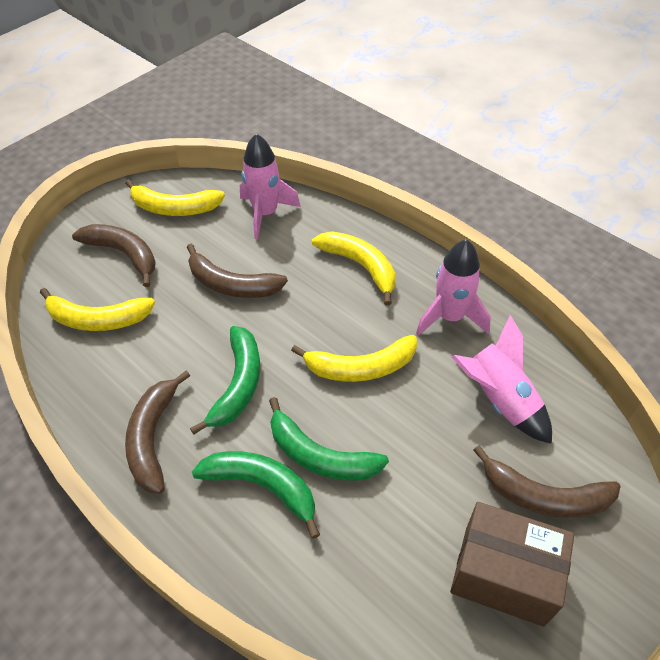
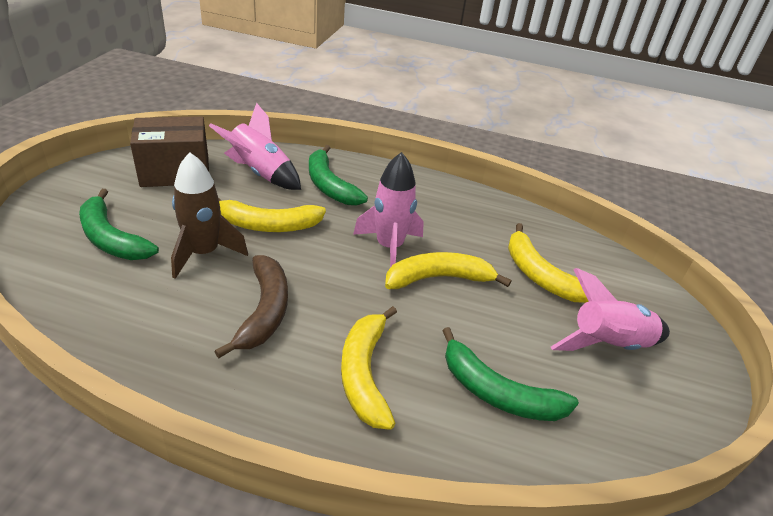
brown banana: [72,224,156,287] [125,371,190,494] [187,244,288,298] [473,446,621,518] = 4 -> [214,255,288,358] = 1
brown rocket: none = 0 -> [171,152,248,279] = 1

